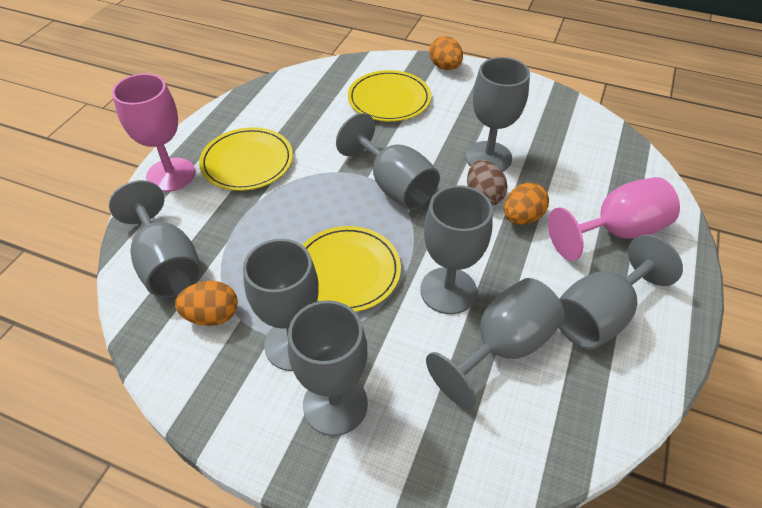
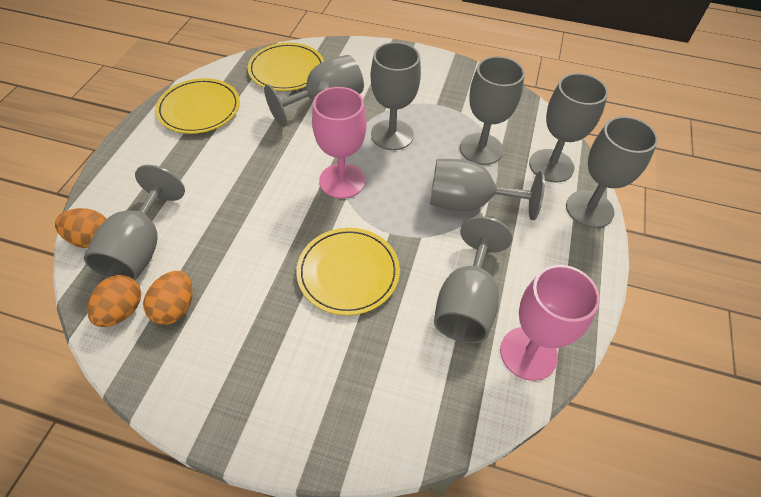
brown egg: [467,160,507,206] = 1 -> none = 0

